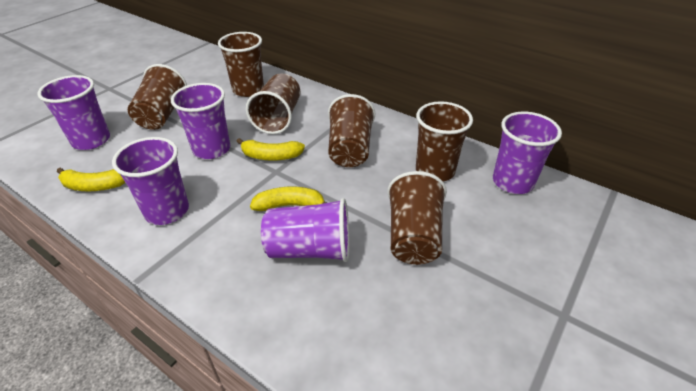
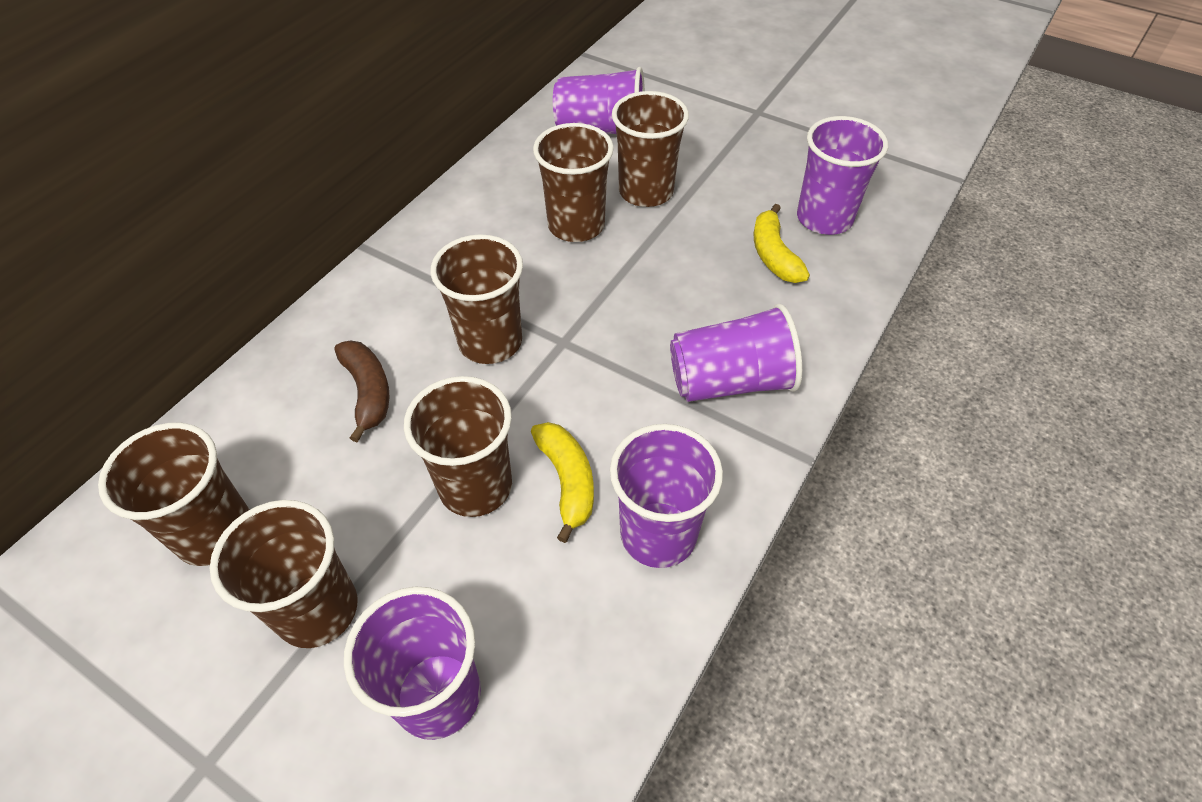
brown banana: none = 0 -> [335,340,390,443] = 1
yellow banana: [57,168,125,191] [236,138,305,160] [250,187,326,211] = 3 -> [531,422,594,543] [754,204,810,283] = 2

